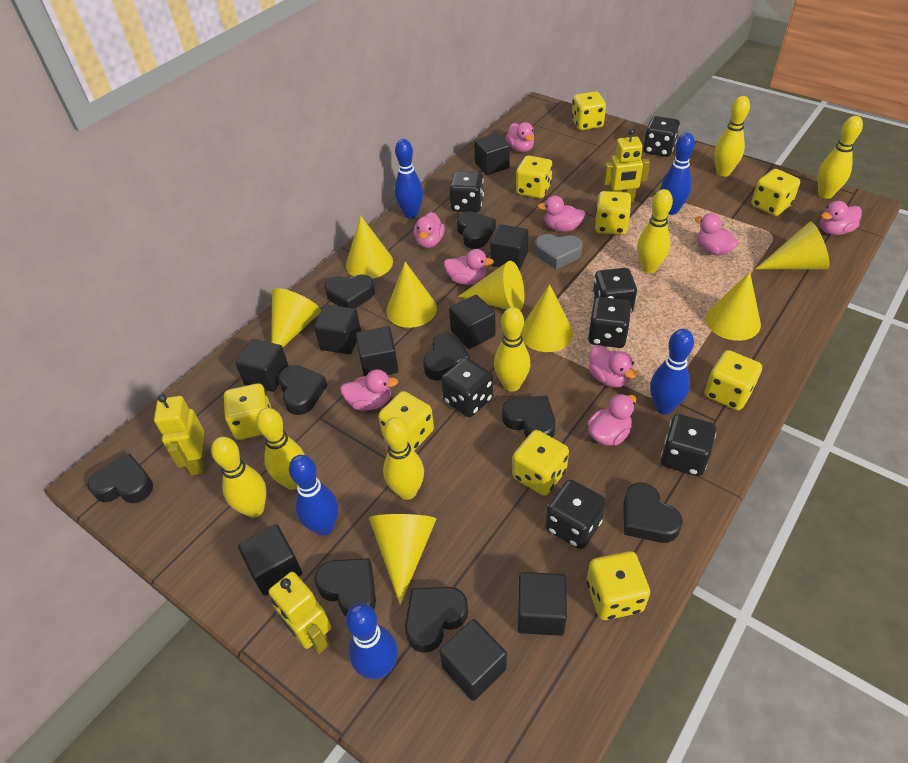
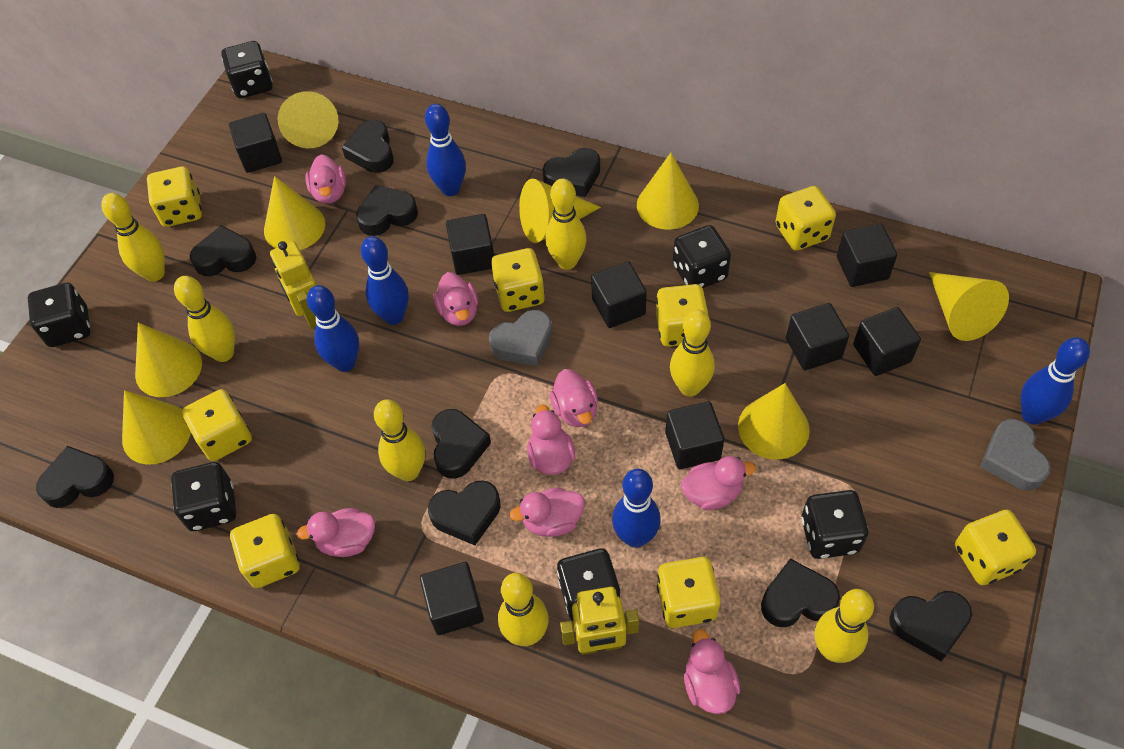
black cube: [235,339,289,392] [238,524,302,596] [314,305,361,354] [356,327,399,376] [439,619,507,701] [449,295,496,349] [474,133,510,175] [490,224,528,270] [518,572,567,636] = 9 -> [229,113,282,173] [420,562,484,635] [446,214,494,275] [591,261,647,328] [666,401,724,470] [786,303,849,370] [837,224,897,287] [853,307,921,376] = 8
black dice: [441,358,493,417] [449,171,484,213] [545,480,606,549] [588,297,631,348] [593,268,637,313] [643,116,680,157] [661,414,716,476] = 7 -> [28,283,91,347] [171,462,236,531] [221,41,273,98] [557,548,620,621] [673,225,731,288] [801,490,869,559] = 6
grey heart: [535,234,583,269] = 1 -> [489,310,552,367] [980,419,1051,490] = 2
pink duck: [340,369,398,411] [414,212,445,248] [444,249,494,285] [506,122,534,152] [538,196,586,232] [587,394,637,446] [588,346,637,387] [695,213,739,256] [820,201,862,235] = 9 -> [296,508,375,557] [305,154,346,204] [434,272,478,326] [510,487,585,537] [527,404,575,475] [550,369,598,427] [681,456,756,510] [684,629,740,714] = 8
yellow dice: [224,383,271,440] [378,391,434,451] [512,430,569,495] [516,155,553,199] [572,91,606,130] [587,551,650,620] [595,191,631,235] [705,350,762,410] [751,169,800,216] = 9 -> [147,166,202,227] [182,389,252,461] [230,514,300,588] [491,248,545,312] [656,284,709,347] [657,557,721,628] [776,186,836,251] [955,510,1036,585] = 8
yellow robot: [154,394,206,475] [268,572,331,654] [603,129,650,202] = 3 -> [270,241,317,329] [560,587,639,655] = 2

